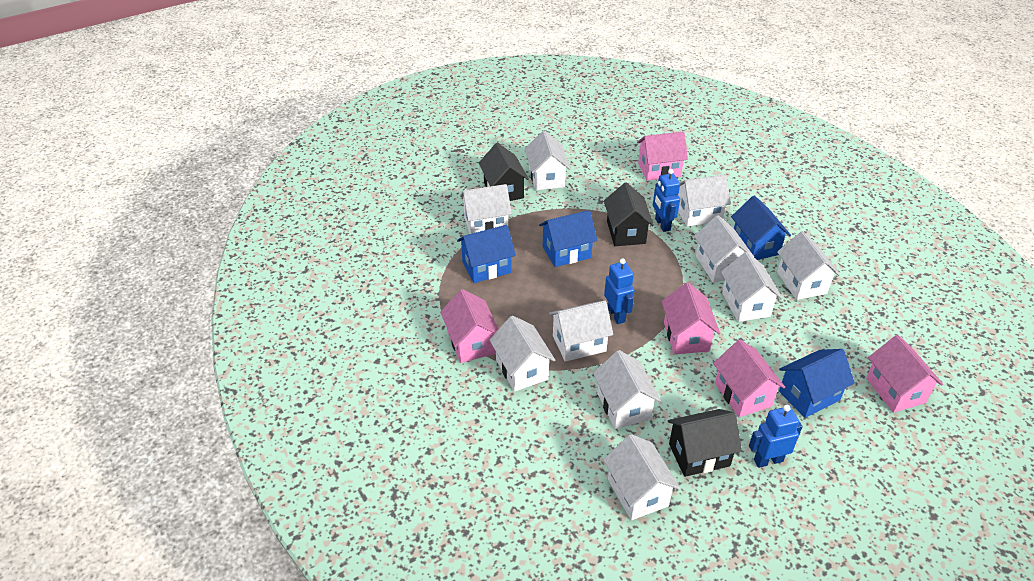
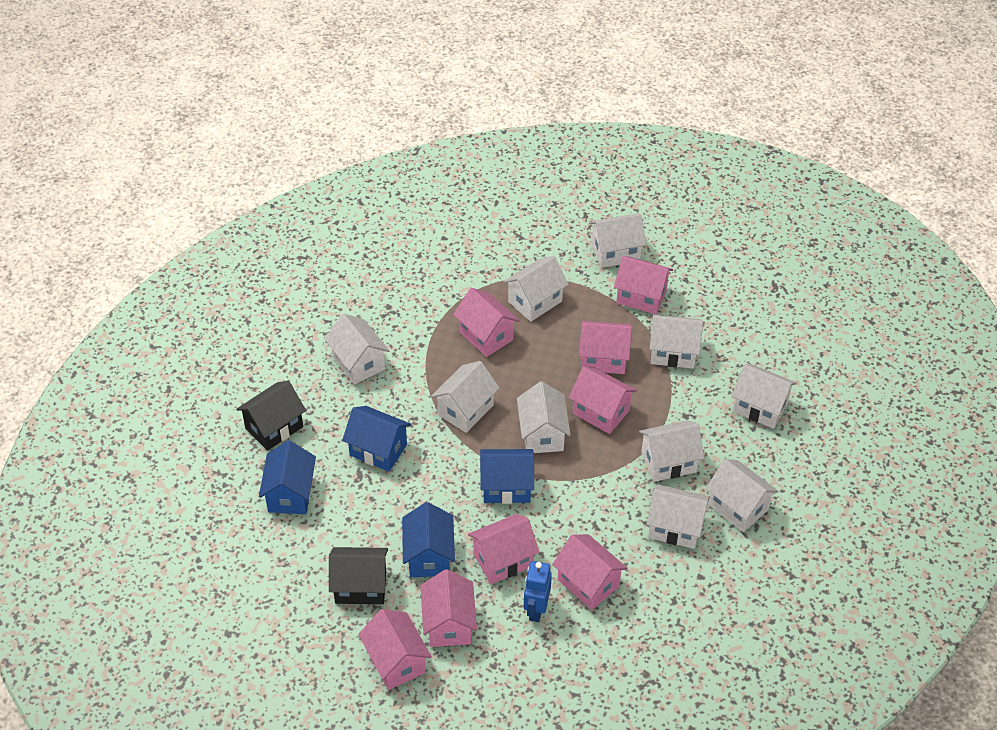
black house: [479,143,529,201] [604,182,654,246] [668,409,742,477] = 3 -> [236,381,306,451] [329,547,388,604] = 2
blue robot: [604,259,635,324] [653,169,680,232] [749,405,803,468] = 3 -> [524,561,552,622] = 1
pink house: [440,289,498,363] [637,131,688,181] [662,282,720,354] [713,339,785,417] [866,335,943,412] = 5 -> [358,609,431,690] [421,569,477,647] [453,288,520,357] [468,514,540,584] [552,534,628,610] [568,367,637,434] [579,321,632,374] [614,256,673,314] = 8

